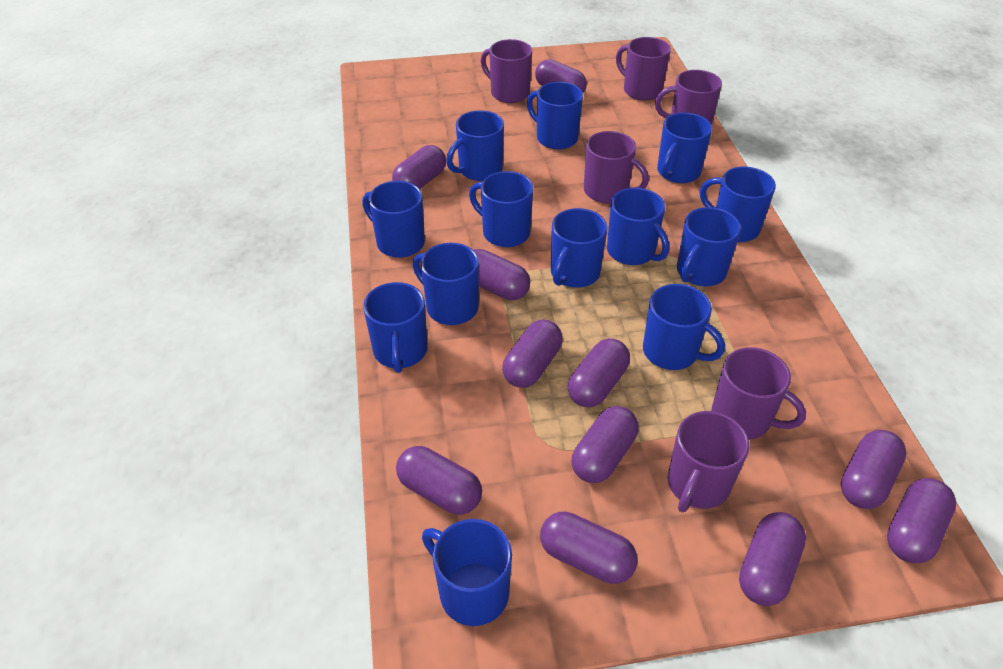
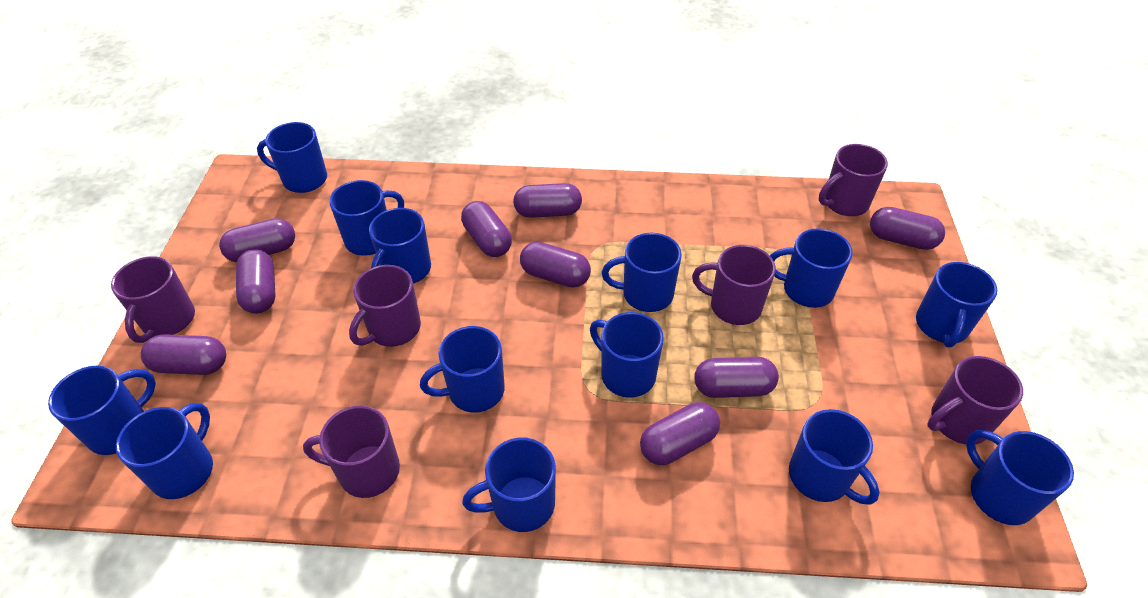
purple capsule: [392,145,446,189] [396,446,482,515] [474,249,530,300] [502,320,563,388] [535,59,587,93] [540,511,638,584] [568,338,630,407] [572,406,638,483] [739,512,806,606] [841,430,906,509] [887,478,956,563] = 11 -> [141,334,226,375] [219,218,295,262] [236,249,276,314] [461,201,512,257] [513,183,582,218] [520,242,591,287] [640,402,720,465] [694,357,779,398] [870,207,945,250] = 9

